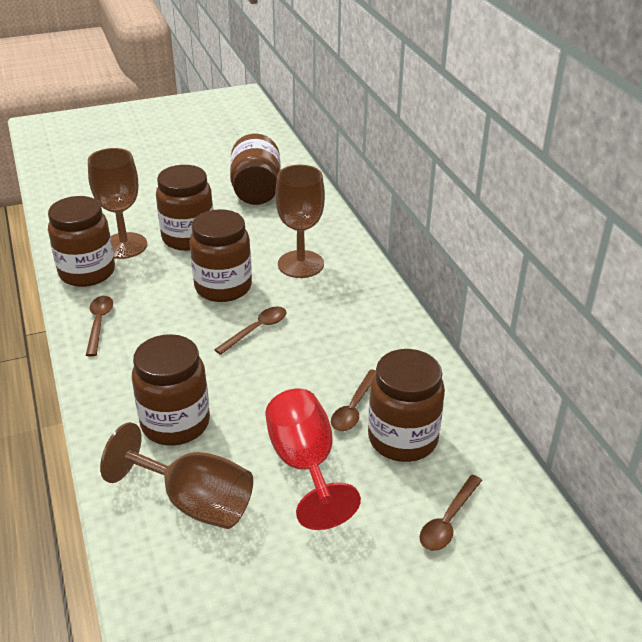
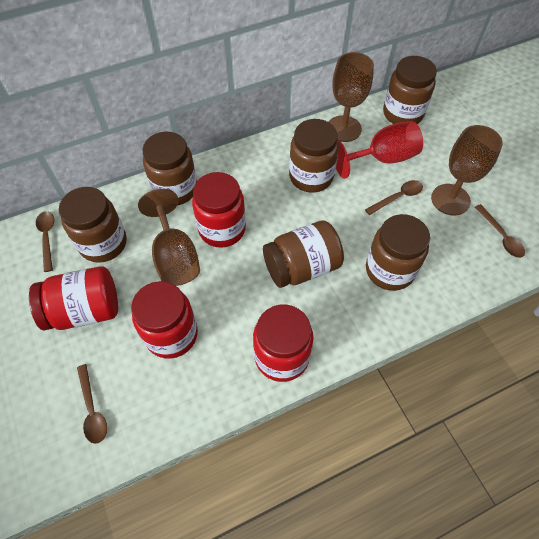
red jar: none = 0 -> [29,266,118,330] [131,281,198,359] [192,172,246,248] [253,305,314,382] = 4

